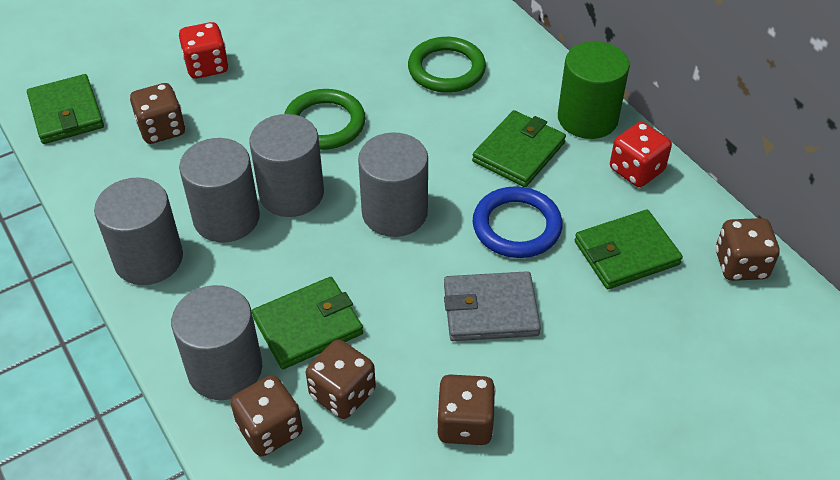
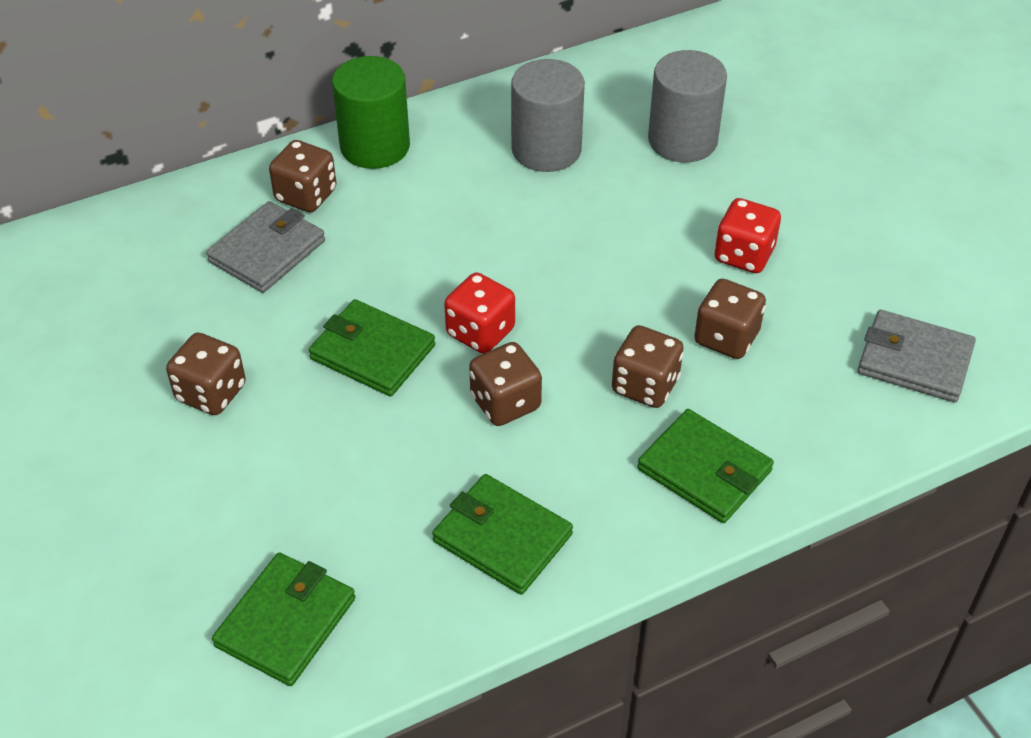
blue ring: [473,186,563,258] = 1 -> none = 0
green ring: [284,89,366,150] [408,37,486,93] = 2 -> none = 0
grey cylinder: [94,178,183,285] [171,285,262,400] [179,138,260,243] [249,114,324,217] [358,132,428,237] = 5 -> [511,59,585,172] [648,50,727,162] = 2
grey wallet: [444,271,541,341] = 1 -> [206,201,325,293] [857,310,976,402] = 2

